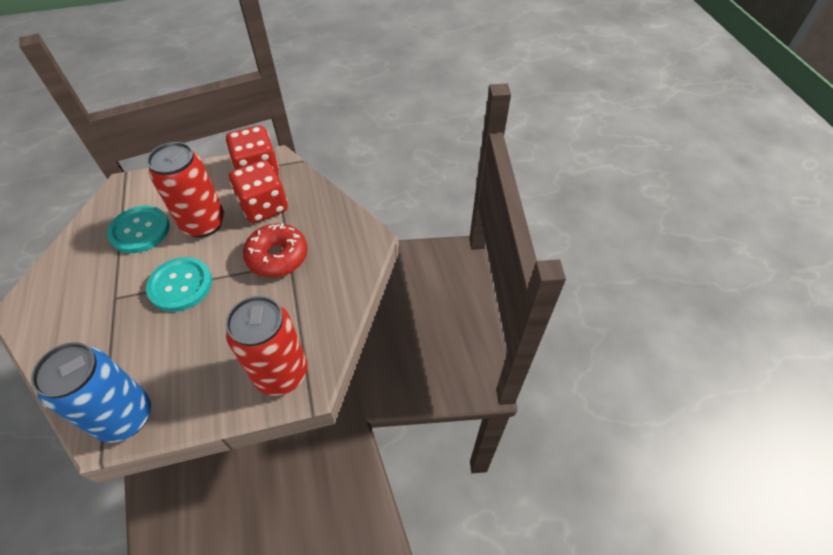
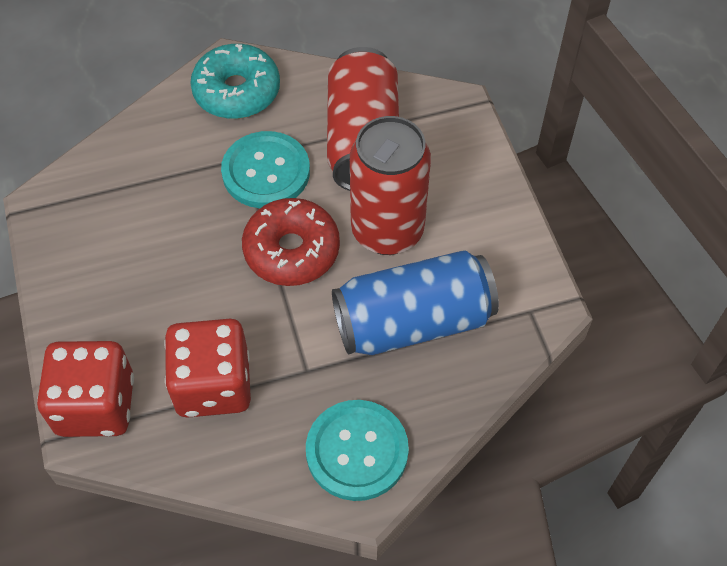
turquoise donut: none = 0 -> [190,44,280,119] = 1

